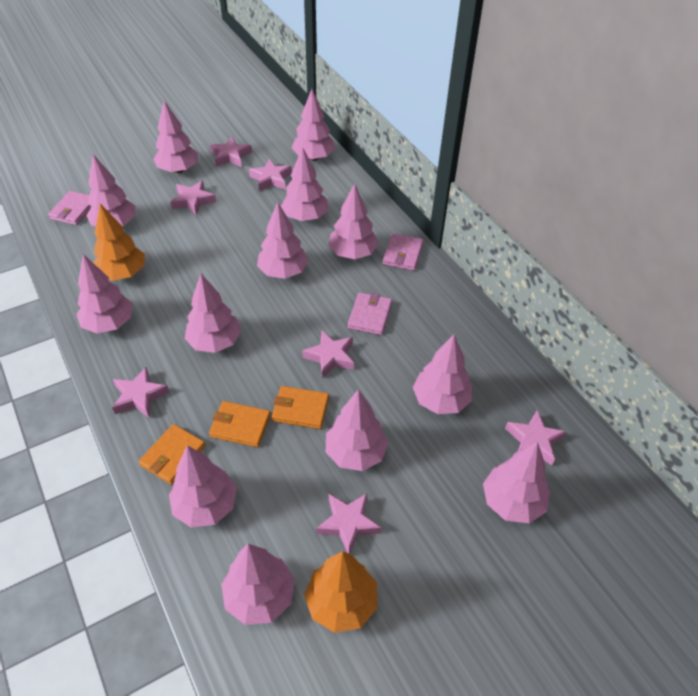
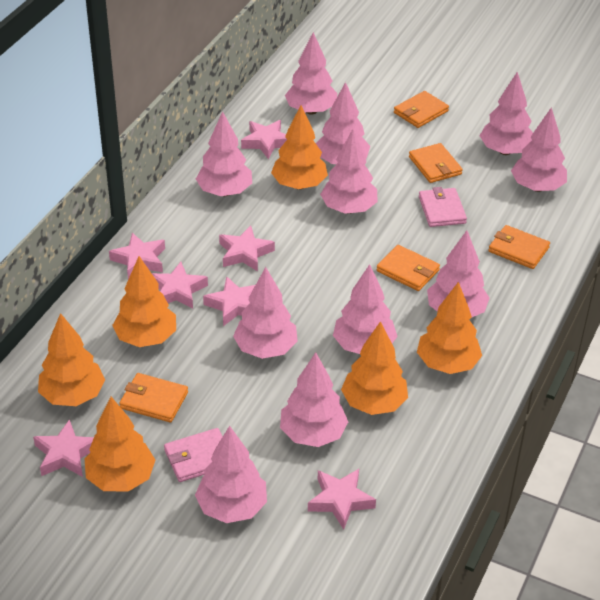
orange tree: [93,204,145,281] [304,551,377,633] = 2 -> [38,313,105,406] [85,397,155,492] [112,256,176,347] [271,105,328,189] [341,321,408,415] [417,282,482,374] = 6
orange wallet: [138,424,205,485] [209,401,271,447] [271,386,329,429] = 3 -> [119,373,188,422] [376,245,440,291] [394,91,449,128] [409,143,463,183] [488,225,550,269] = 5
pink tree: [76,254,133,333] [86,154,136,227] [153,100,198,173] [169,445,237,527] [185,274,242,353] [221,544,295,625] [257,202,309,279] [281,147,328,221] [291,89,335,161] [326,389,388,471] [328,183,378,259] [413,335,472,414] [483,442,550,523] = 13 -> [195,426,267,523] [196,111,252,196] [233,267,298,359] [280,352,348,447] [285,32,337,115] [316,82,370,164] [320,129,378,214] [333,264,398,354] [427,230,490,318] [480,72,533,155] [511,107,567,192] = 11
pink wallet: [48,191,92,225] [348,293,392,335] [383,233,424,271] = 3 -> [164,428,223,482] [419,187,467,227] = 2

